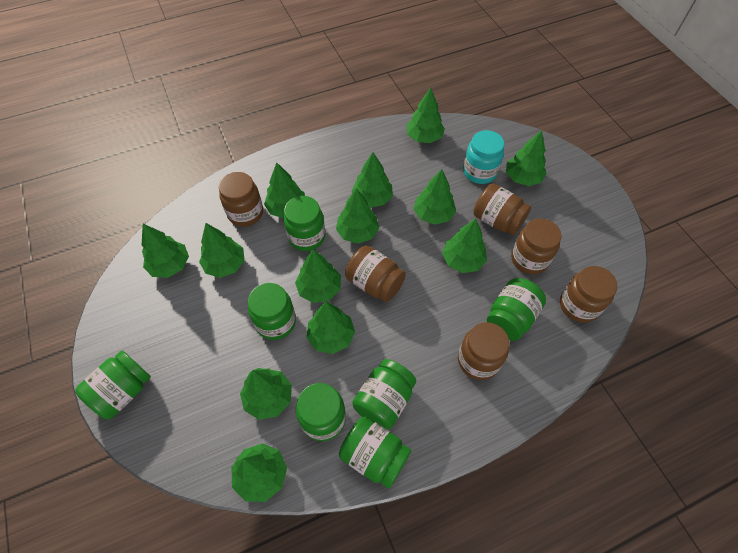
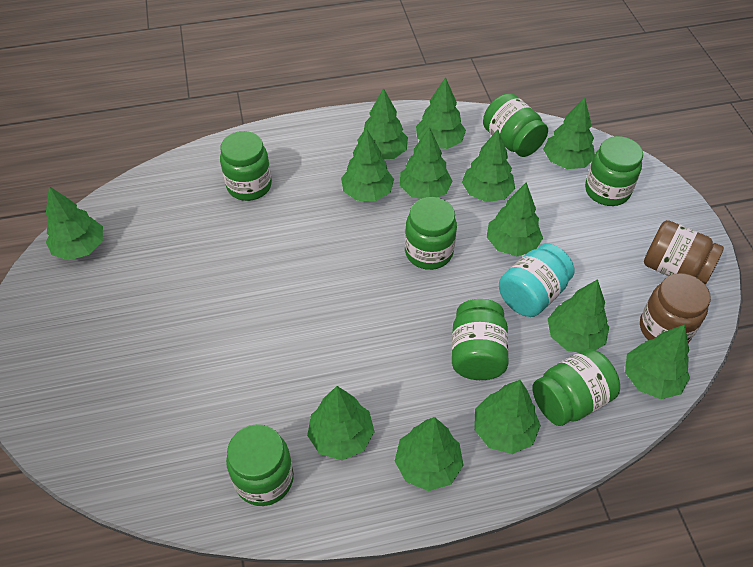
brown jar: [219,172,263,227] [345,246,406,302] [458,322,509,380] [473,183,531,235] [511,218,562,274] [560,266,617,323] = 6 -> [640,273,711,343] [644,220,724,285] = 2

